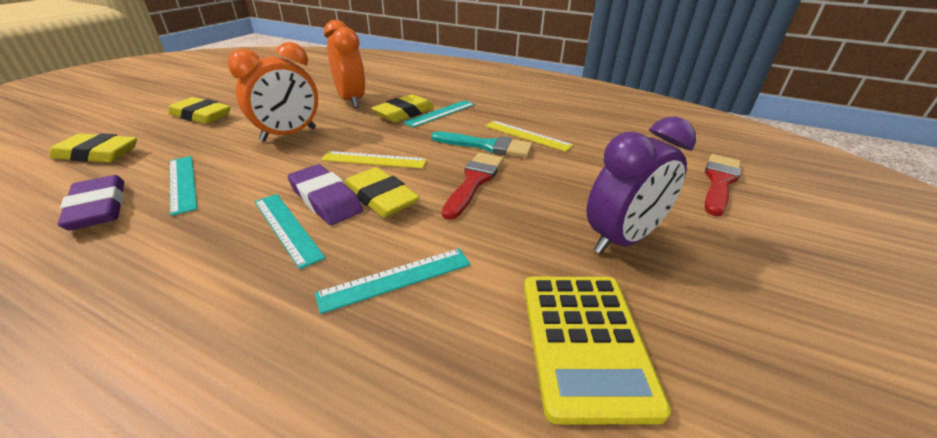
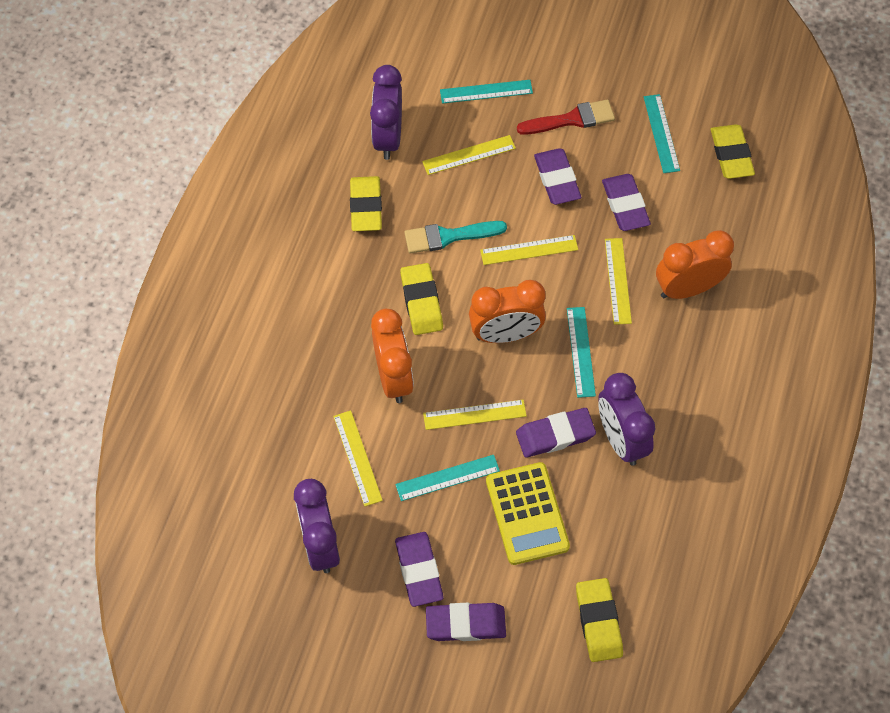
orange clock: [228,42,318,142] [324,20,365,108] = 2 -> [371,309,414,403] [469,280,546,343] [656,230,734,299] = 3
purple clock: [587,116,696,254] = 1 -> [294,479,340,573] [370,65,402,160] [598,373,655,466] = 3
purple eraser: [57,175,124,231] [288,164,363,225] = 2 -> [395,532,444,607] [426,603,506,641] [516,408,596,458] [534,148,581,205] [602,174,651,231] = 5
red brush: [442,152,504,220] [705,154,741,216] = 2 -> [517,100,615,135] = 1
yellow ruler: [321,151,427,169] [485,121,574,152] = 2 -> [333,410,383,506] [422,135,516,175] [423,400,527,430] [480,235,578,265] [605,238,632,325] = 5

